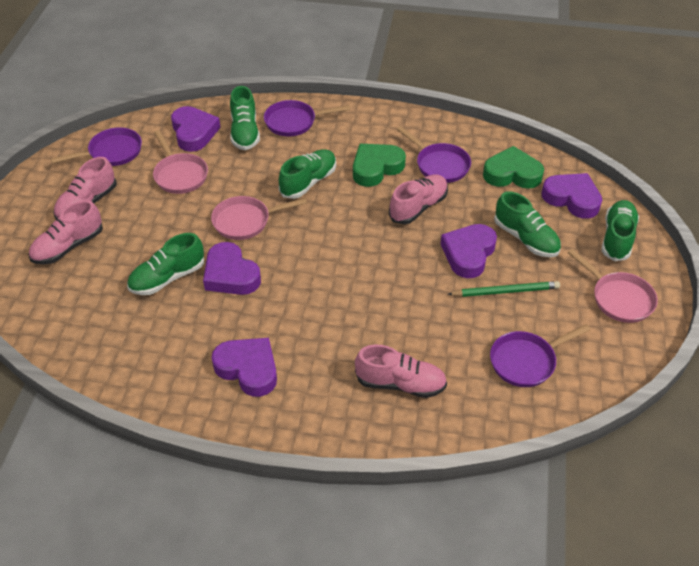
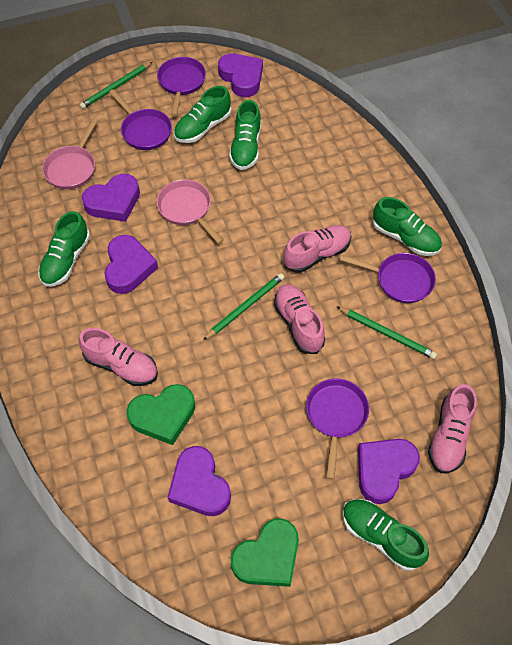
green pencil: [448,281,560,297] = 1 -> [79,62,153,109] [203,273,284,340] [336,306,437,359] = 3
pink pan: [153,130,208,194] [211,196,307,240] [568,249,658,323] = 3 -> [42,118,98,189] [157,179,223,244] = 2

